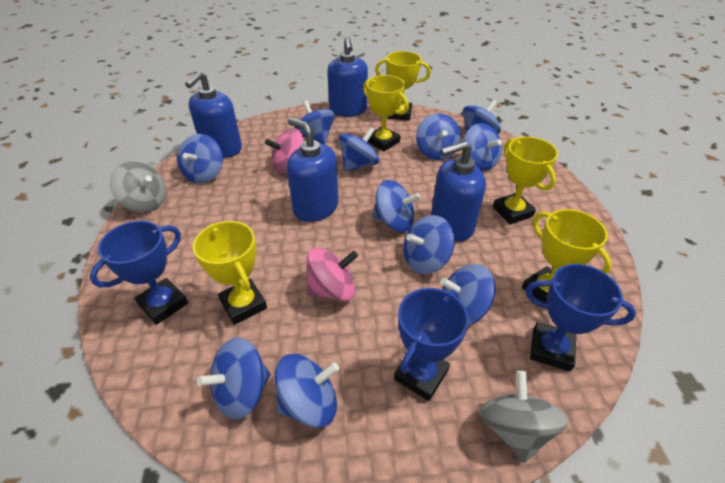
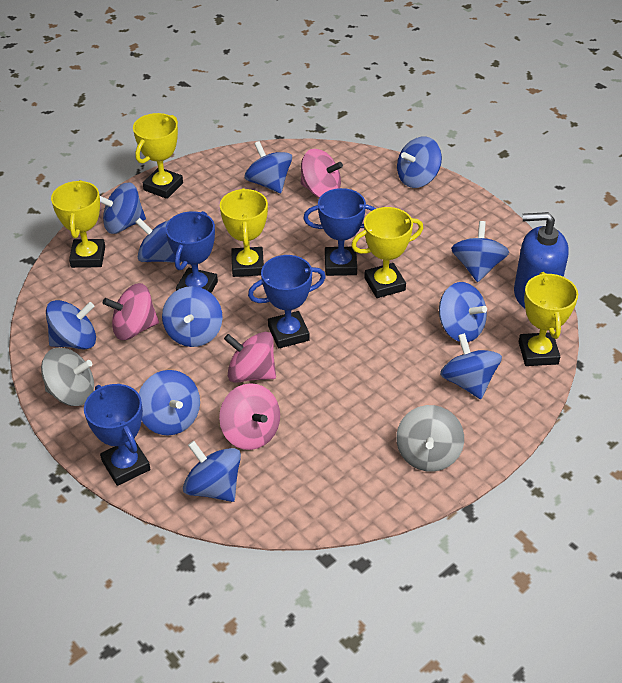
blue soap dispenser: [185,71,242,158] [287,118,339,222] [327,37,368,117] [431,141,486,241] = 4 -> [514,212,569,308] = 1
blue trophy: [90,221,188,325] [394,288,469,401] [525,264,636,371] = 3 -> [84,384,150,486] [165,211,218,293] [248,255,326,349] [303,188,376,276] = 4
pink spinning top: [265,128,304,174] [307,248,358,301] = 2 -> [103,283,159,340] [219,383,280,450] [224,332,276,383] [301,149,343,198] = 4

